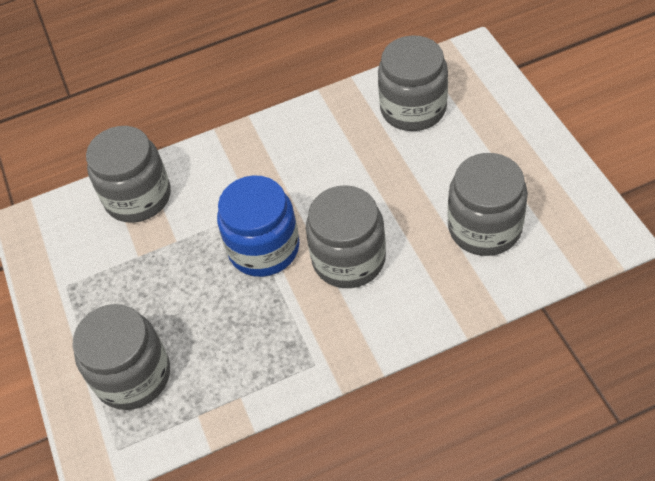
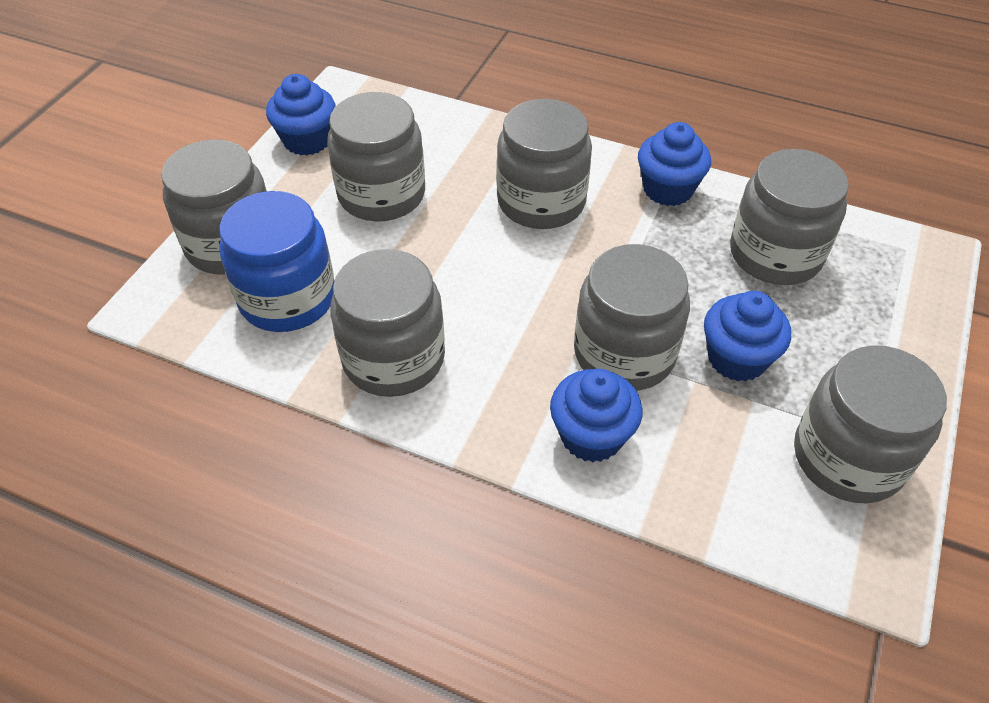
blue cupcake: none = 0 -> [266,74,336,156] [550,369,643,462] [638,122,711,206] [704,291,791,381] = 4
grey jar: [72,304,170,410] [86,126,171,223] [306,185,386,288] [378,35,448,131] [448,153,528,256] = 5 -> [161,139,267,275] [327,92,425,222] [330,249,445,397] [497,99,592,229] [574,244,690,391] [730,149,849,285] [794,345,947,503] = 7

